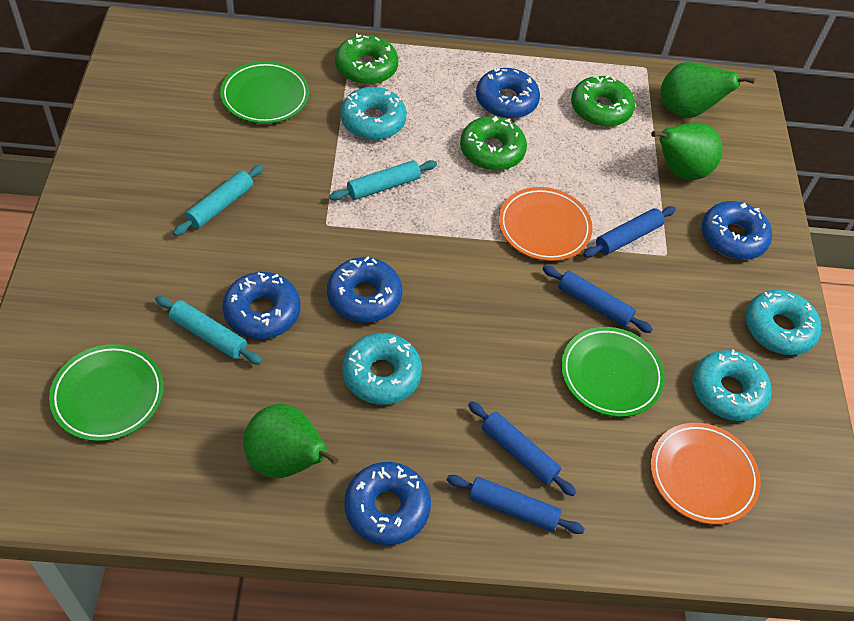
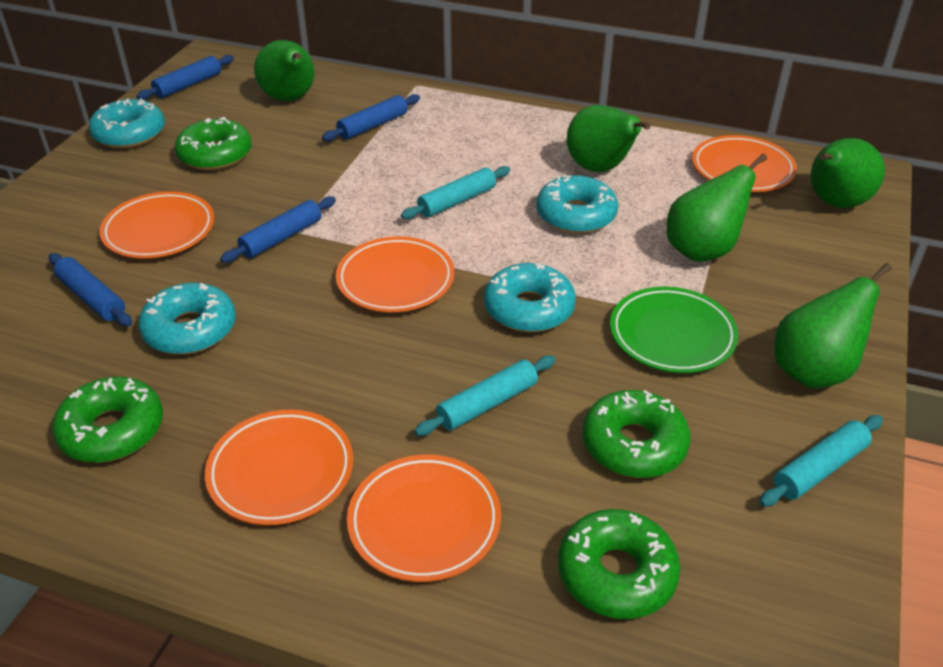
blue donut: [222,272,300,339] [327,256,402,323] [344,462,431,545] [476,68,540,119] [702,201,772,260] = 5 -> none = 0
green donut: [335,34,398,85] [460,116,527,171] [571,75,635,127] = 3 -> [52,377,163,463] [175,117,252,170] [558,509,681,619] [582,390,690,478] = 4
green pear: [243,404,338,478] [651,123,723,180] [661,62,755,118] = 3 -> [254,40,314,101] [567,105,651,172] [667,154,767,262] [775,263,892,388] [811,138,885,208] = 5
green plate: [49,344,164,441] [220,61,309,124] [561,327,665,417] = 3 -> [610,287,739,373] = 1
orange plate: [499,187,593,261] [651,423,761,525] = 2 -> [100,191,214,258] [205,410,353,525] [336,236,454,312] [347,455,501,582] [692,135,797,192] = 5

